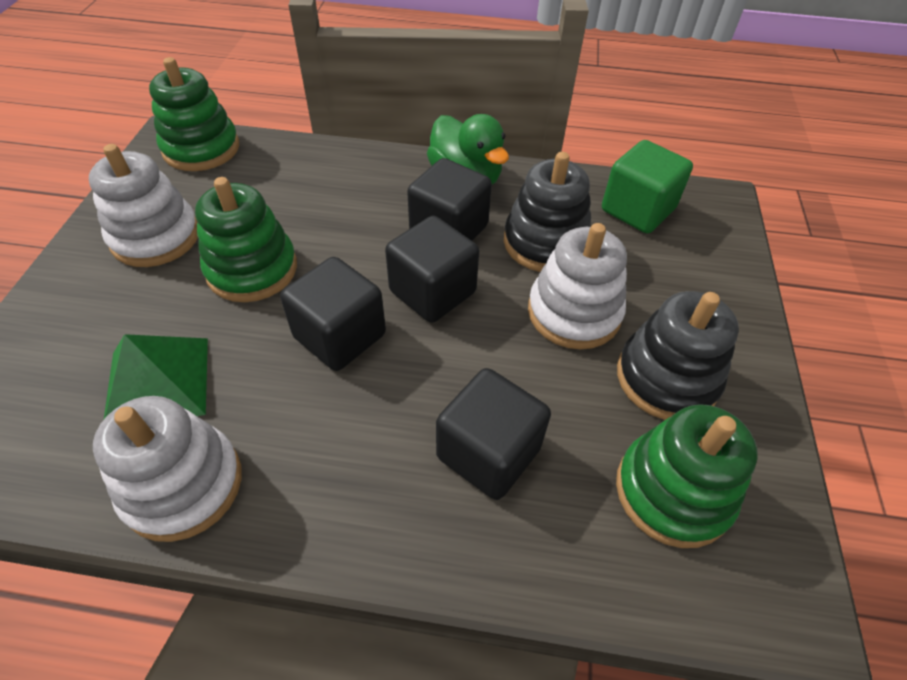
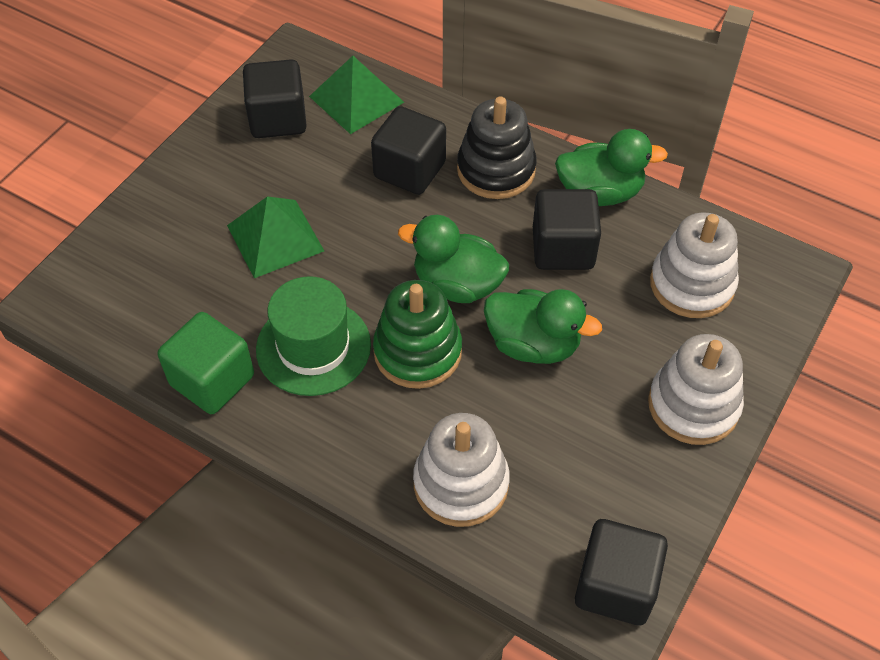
black stacking toy: [504,152,591,272] [617,291,739,420] = 2 -> [457,96,537,199] = 1
green duck: [427,114,509,184] = 1 -> [398,215,509,303] [484,289,602,364] [555,129,668,206] = 3
green hat: none = 0 -> [256,276,371,396] = 1
green pyramid: [104,334,208,419] = 1 -> [227,196,324,278] [309,56,404,134] = 2
green stacking toy: [149,57,239,171] [195,177,297,302] [616,404,758,548] = 3 -> [373,280,462,389] = 1

